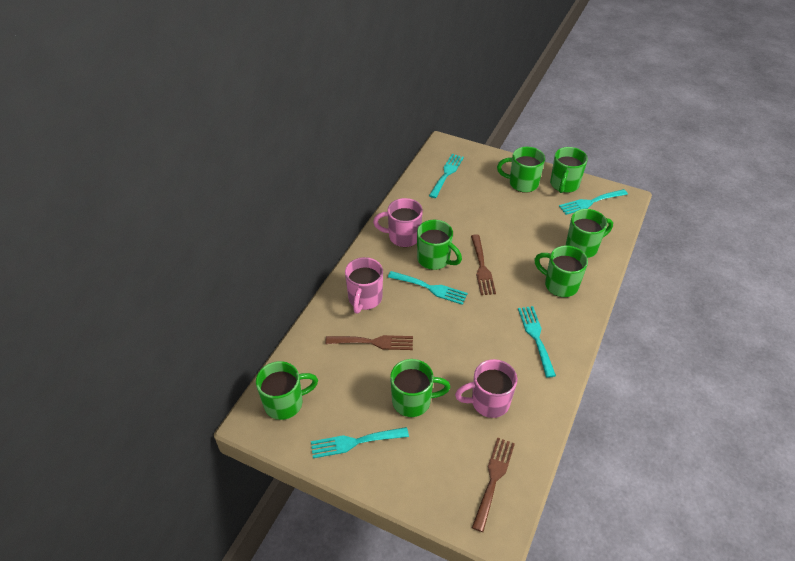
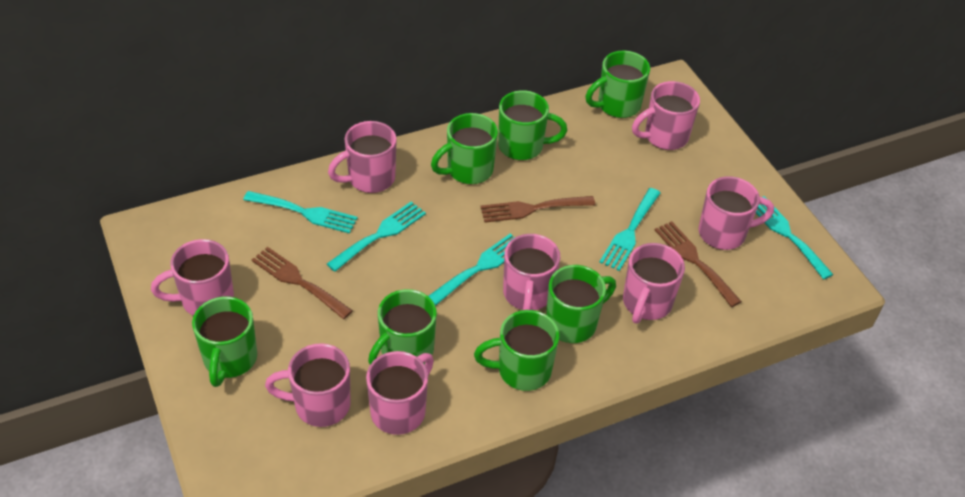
pink mug: [345,257,383,313] [373,198,423,247] [455,359,517,418] = 3 -> [151,239,234,316] [265,343,351,427] [328,121,397,193] [366,351,434,435] [503,234,560,310] [623,243,685,324] [632,81,700,150] [698,176,774,250] = 8

